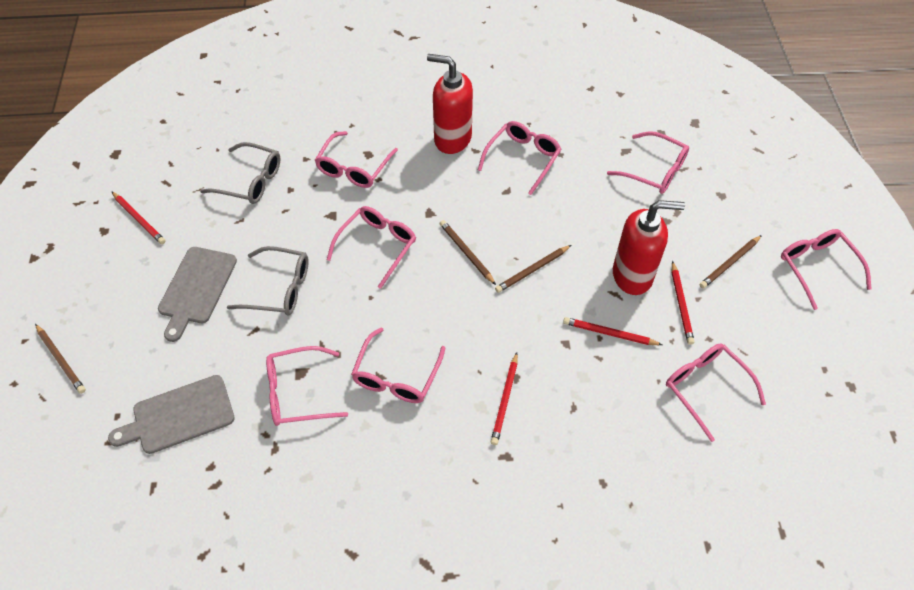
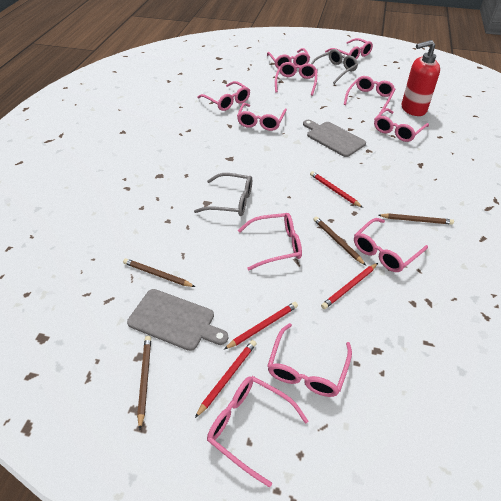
pink glasses: [266,346,348,426] [315,131,398,188] [327,206,416,289] [351,327,446,403] [478,121,561,195] [607,131,689,194] [666,344,766,442] [781,229,872,310] = 8 -> [197,81,250,111] [207,376,309,487] [237,103,287,131] [238,213,302,270] [267,48,310,68] [267,323,352,397] [275,62,317,96] [325,38,373,60] [344,76,395,114] [354,218,428,272] [374,108,429,142] = 11
red soap dispenser: [427,54,473,154] [613,200,685,295] = 2 -> [402,40,440,116] = 1

